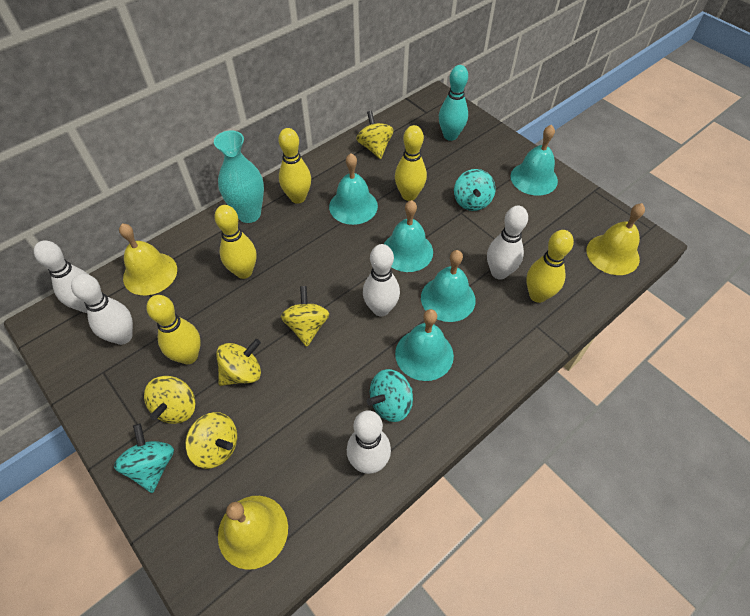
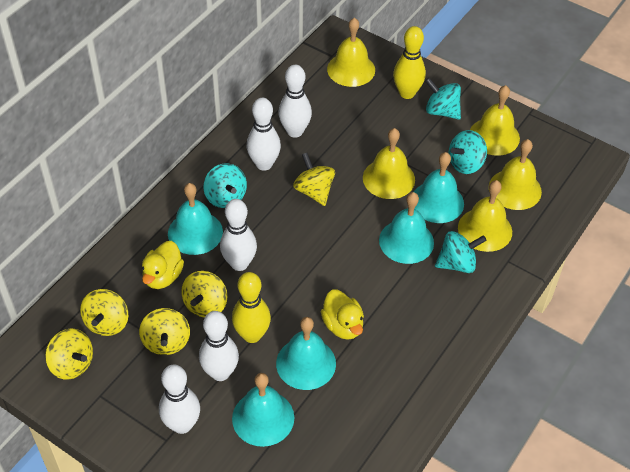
turquoise bowling pin: [439,65,468,141] = 1 -> none = 0
turquoise spinning top: [114,423,174,493] [367,369,413,422] [454,169,496,211] = 3 -> [204,164,247,208] [425,78,461,120] [435,231,487,273] [449,130,487,174] = 4
turquoise vase: [214,131,264,223] = 1 -> none = 0
yellow bell: [119,224,177,295] [218,496,288,570] [587,203,645,275] = 3 -> [327,18,375,87] [363,128,415,199] [458,180,512,252] [470,85,520,156] [489,139,542,210] = 5
yellow bowling pin: [146,295,201,364] [214,205,257,279] [278,128,311,204] [395,125,427,201] [526,230,574,303] = 5 -> [232,272,271,343] [393,26,426,99] = 2
yellow duck: none = 0 -> [142,241,184,289] [321,289,364,340] = 2

